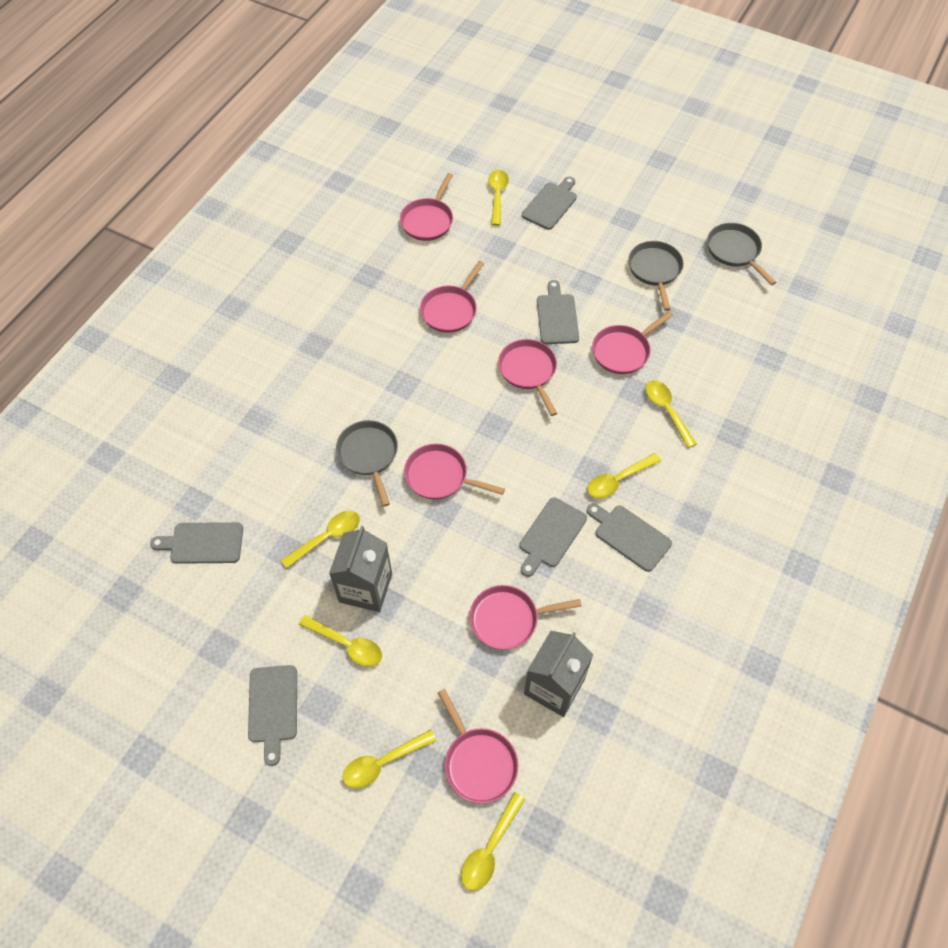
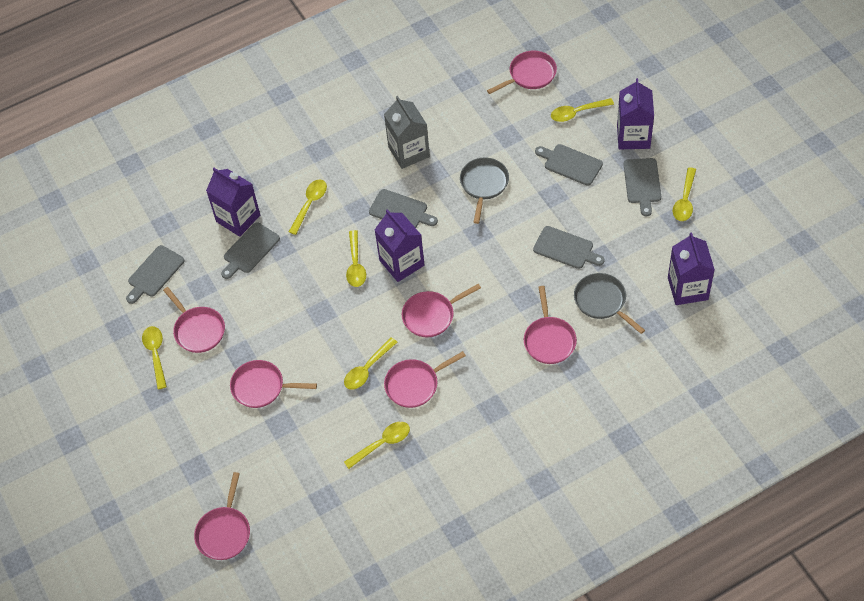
grey carton: [329,526,392,612] [524,631,594,717] = 2 -> [384,96,430,169] = 1
grey pan: [336,420,398,507] [628,241,684,311] [707,223,776,285] = 3 -> [460,157,509,224] [574,273,645,334] = 2
purple carton: none = 0 -> [206,168,260,237] [375,209,424,282] [617,78,654,149] [668,232,715,305] = 4

